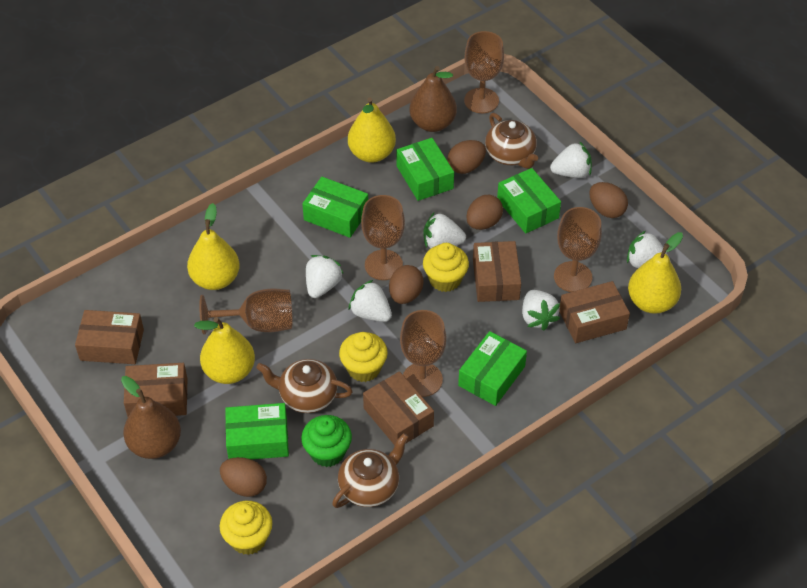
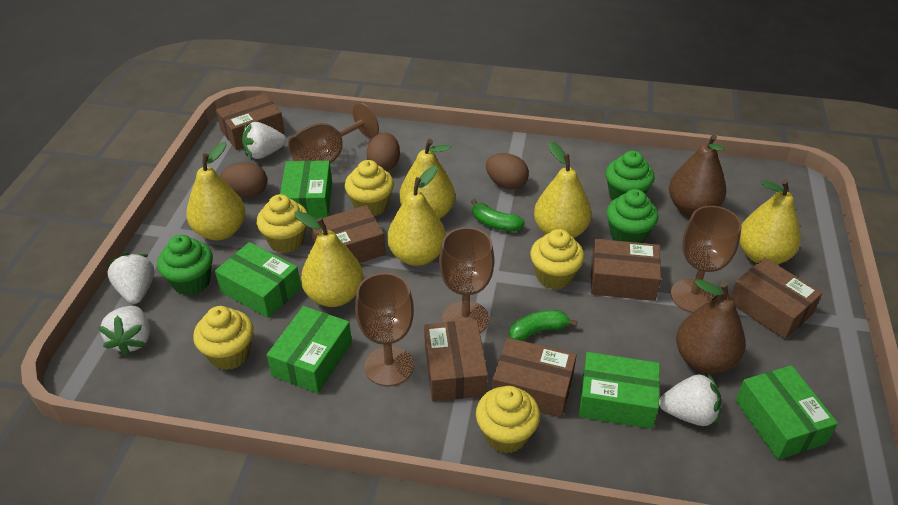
brown box: [75,310,144,364] [124,363,187,417] [363,371,434,445] [473,241,521,302] [559,281,630,343] = 5 -> [216,93,285,150] [310,205,385,263] [424,320,488,401] [492,338,577,418] [591,239,661,301] [731,258,823,339] = 6
brown egg: [220,457,267,497] [389,265,424,304] [447,140,486,174] [466,195,503,230] [589,182,628,218] = 5 -> [220,162,267,197] [366,133,400,171] [486,153,529,190] = 3
brown goblet: [200,288,292,334] [361,195,405,280] [400,310,446,397] [464,31,504,113] [554,207,602,292] = 5 -> [288,103,379,163] [355,273,414,386] [439,227,494,333] [671,206,742,313] = 4
brown teapot: [256,359,353,413] [332,433,409,508] [485,113,538,169] = 3 -> none = 0
green banana: none = 0 -> [471,199,525,232] [509,310,577,341] = 2
green cupcake: [301,415,352,467] = 1 -> [157,235,213,295] [606,151,655,201] [606,189,658,243] = 3
white strawberry: [306,255,344,298] [348,280,392,322] [423,213,466,248] [522,290,560,330] [550,141,592,178] [627,231,671,268] = 6 -> [98,306,150,356] [107,253,155,304] [242,122,286,159] [659,373,722,426] = 4
yellow cupcake: [220,501,272,555] [339,332,388,382] [423,243,469,292] = 3 -> [193,306,253,370] [257,194,308,253] [345,160,394,216] [476,386,540,453] [530,229,584,290] = 5
yellow pear: [187,203,240,290] [194,317,255,384] [348,97,396,163] [628,232,683,314] = 4 -> [186,142,246,240] [295,211,364,307] [387,166,446,266] [399,139,455,219] [534,141,592,238] [739,179,801,264] = 6

